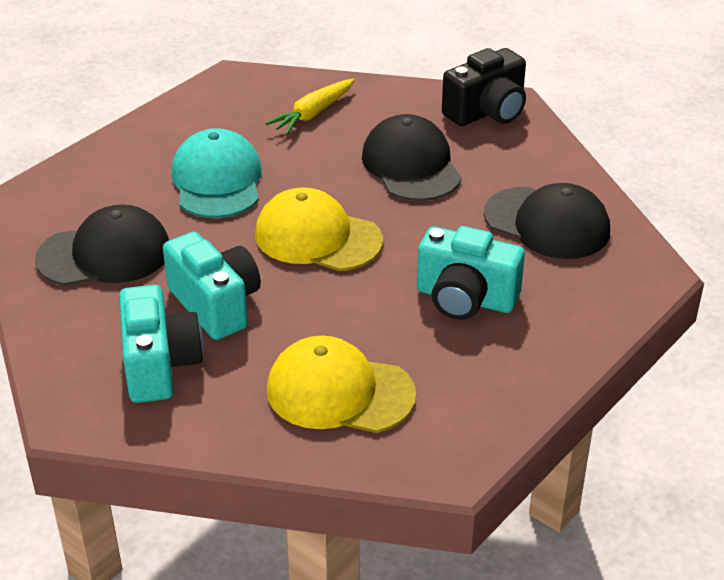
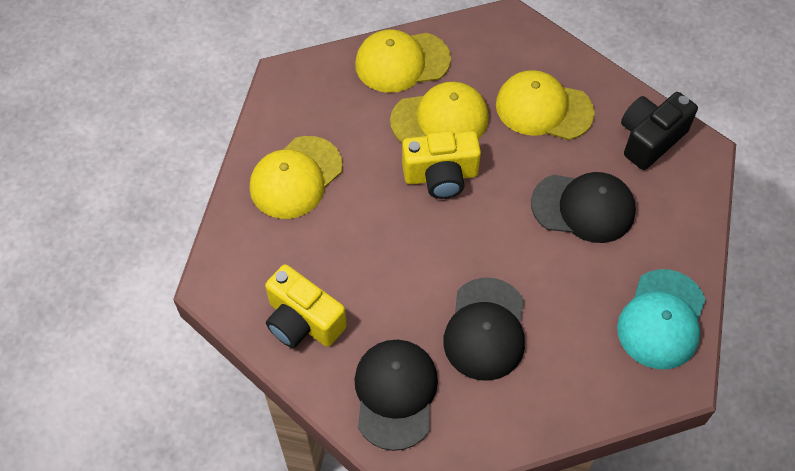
turquoise camera: [119,285,203,403] [163,232,261,340] [417,226,525,320] = 3 -> none = 0
yellow camera: none = 0 -> [265,264,347,348] [402,131,481,199] = 2
yellow cap: [255,188,383,271] [267,336,416,433] = 2 -> [250,136,343,219] [355,29,451,93] [390,82,489,143] [496,70,595,140] = 4
yellow carrot: [266,79,354,135] = 1 -> none = 0

